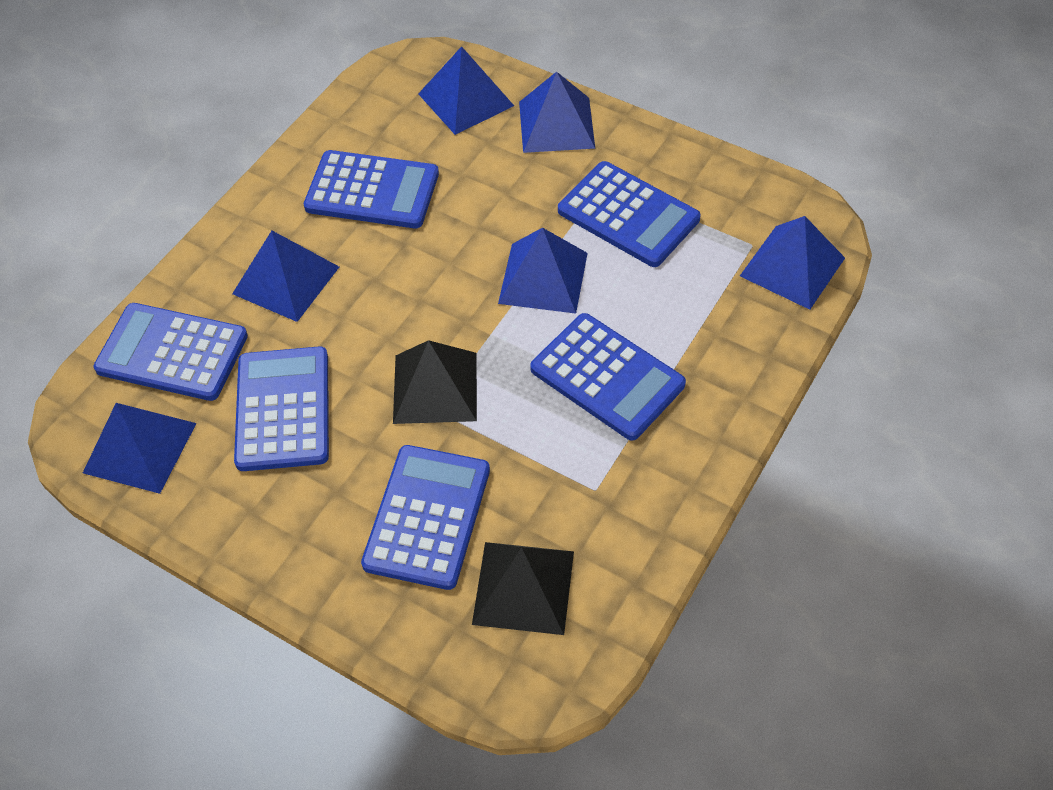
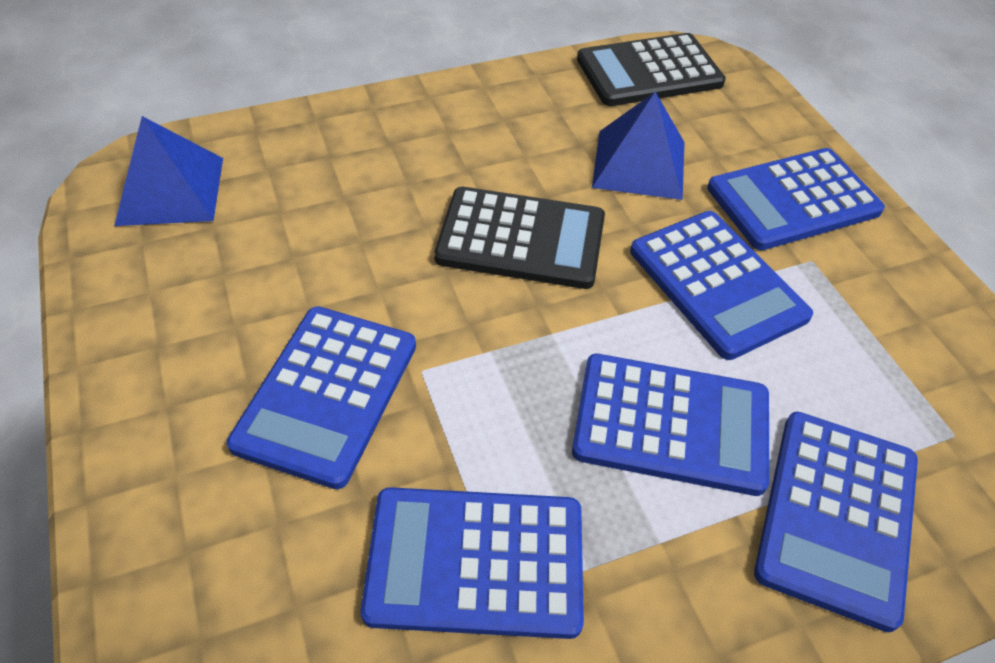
black calculator: none = 0 -> [434,187,605,289] [577,33,726,106] = 2
black pyramid: [393,340,477,424] [472,542,574,635] = 2 -> none = 0
blue pyramid: [83,403,197,494] [232,231,339,322] [418,46,514,135] [498,228,588,314] [519,72,595,153] [740,216,845,310] = 6 -> [114,116,223,226] [592,92,684,200] = 2

